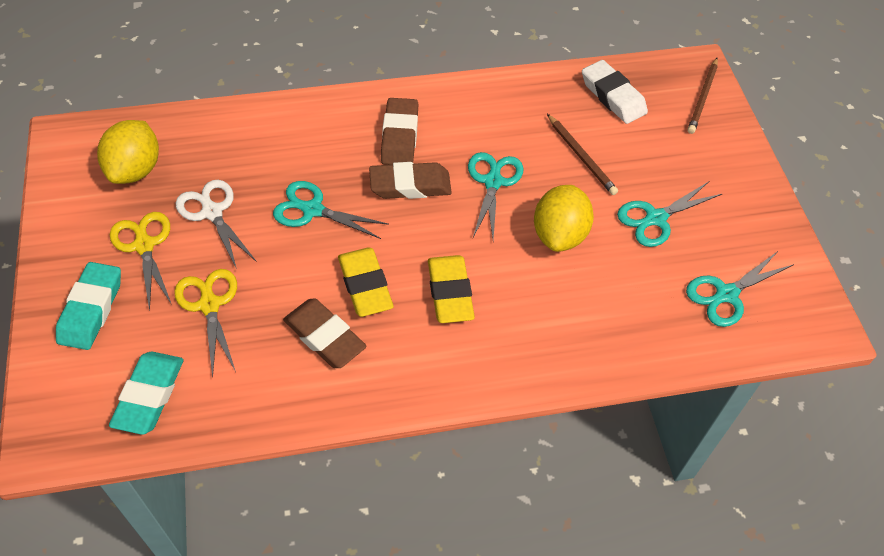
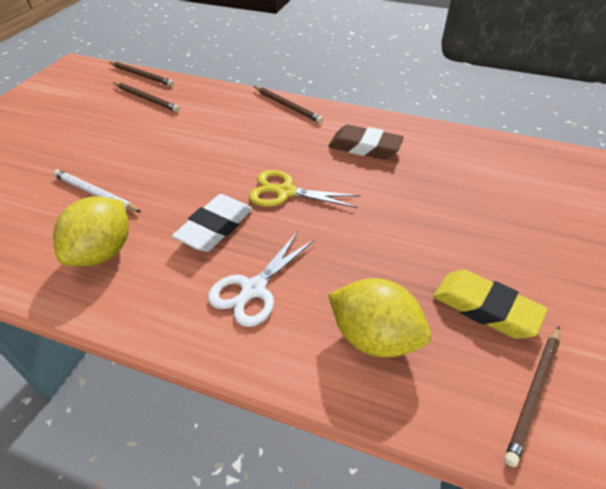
brown eraser: [283,298,367,368] [369,162,452,199] [381,98,418,165] = 3 -> [329,125,404,159] = 1
brown pencil: [547,114,618,195] [688,58,718,134] = 2 -> [109,62,174,86] [113,82,180,112] [254,86,323,123] [504,326,560,467] = 4
turquoise eraser: [56,262,121,350] [109,352,184,435] = 2 -> none = 0
turquoise scissors: [273,181,389,239] [468,152,524,239] [617,182,722,247] [686,251,794,327] = 4 -> none = 0
white pencil: none = 0 -> [53,169,141,212] = 1
yellow eraser: [338,248,393,317] [428,255,475,323] = 2 -> [433,270,548,339] = 1
yellow scissors: [110,212,172,311] [174,269,237,378] = 2 -> [249,170,360,208] = 1

